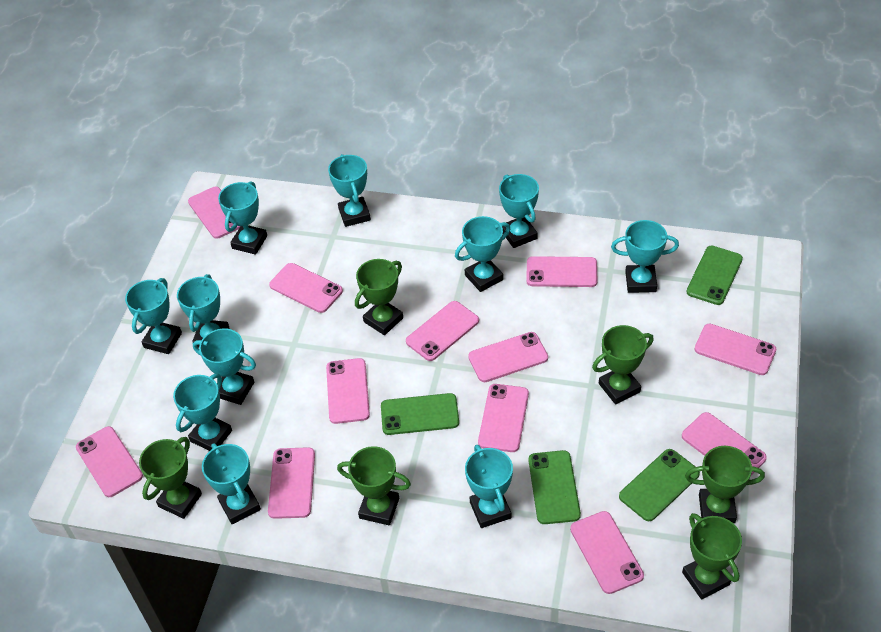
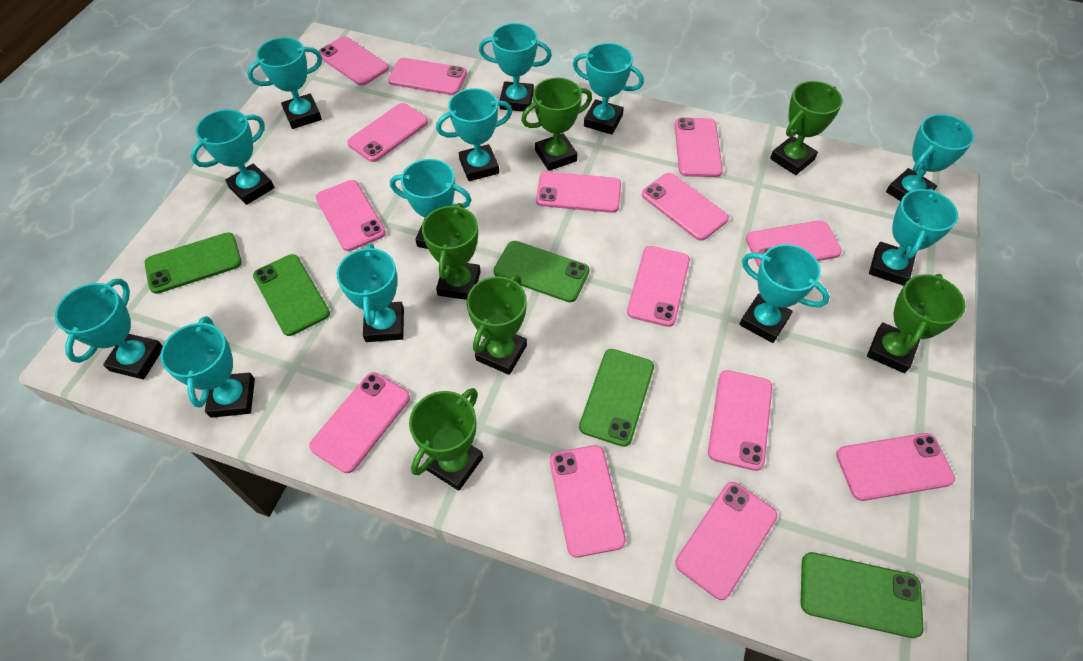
green phone: [381,393,459,435] [529,450,581,524] [619,449,700,521] [687,246,743,305] = 4 -> [144,232,242,294] [253,254,330,336] [494,241,590,302] [579,349,654,447] [801,552,923,638] = 5
pink phone: [76,426,143,497] [188,187,240,239] [268,447,315,519] [269,263,343,313] [326,358,370,424] [406,301,479,361] [468,332,548,382] [478,384,529,452] [526,256,598,287] [570,511,644,594] [682,412,767,475] [694,324,776,375] = 12 -> [309,372,410,473] [316,180,386,251] [319,36,389,86] [347,103,428,162] [388,58,467,95] [536,172,621,213] [550,445,626,558] [627,246,690,327] [642,173,729,241] [675,118,723,177] [675,482,777,600] [708,370,772,471] [746,220,842,267] [836,433,955,501] = 14
turquoise trophy: [125,278,182,354] [173,374,232,451] [177,274,229,348] [193,328,256,405] [202,443,261,524] [218,181,267,255] [328,154,371,227] [455,216,510,292] [465,445,513,528] [499,174,539,248] [611,220,679,293] = 11 -> [55,279,163,379] [160,316,255,418] [191,109,275,205] [247,37,322,129] [337,244,404,342] [390,159,472,249] [436,88,512,181] [479,23,552,112] [573,43,644,135] [739,244,830,343] [869,189,958,286] [886,114,974,201] = 12

